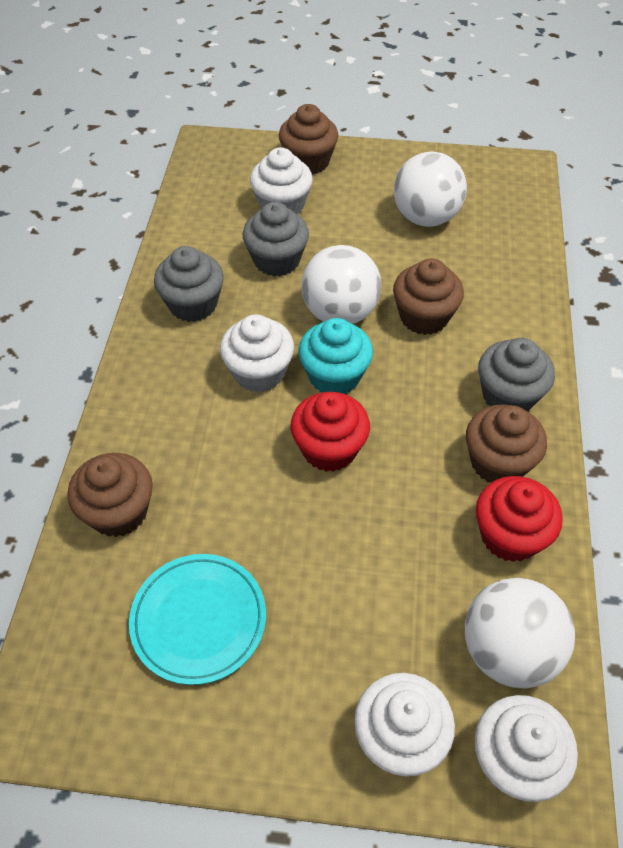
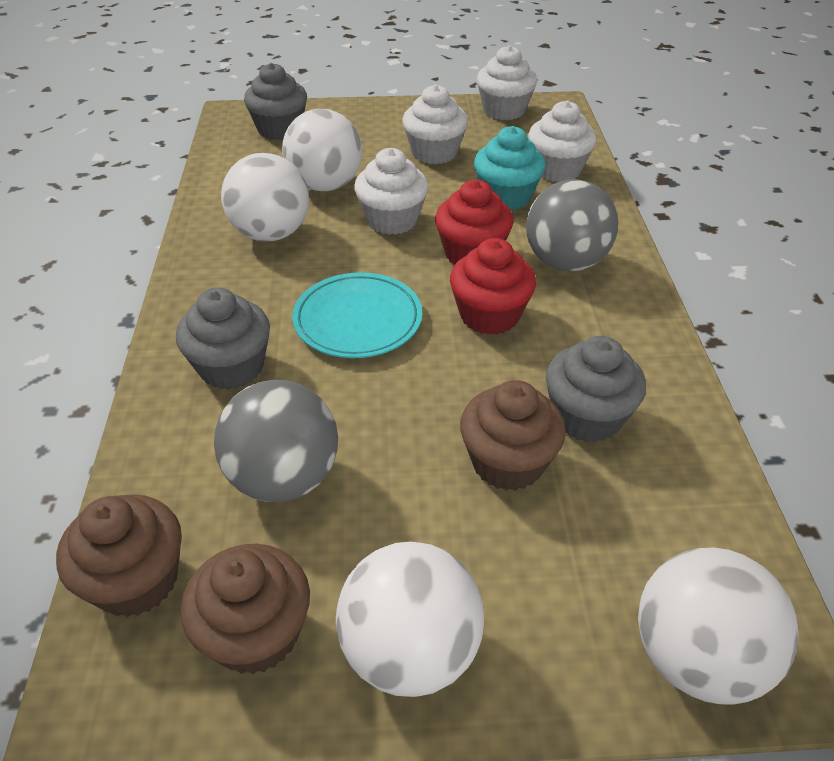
brown cupcake: [68,453,153,537] [279,104,338,175] [393,258,464,335] [466,405,547,483] = 4 -> [56,494,182,617] [181,544,310,674] [460,380,566,491] = 3
grey ball: none = 0 -> [214,380,338,502] [526,179,618,271] = 2
white ball: [301,245,381,324] [394,151,467,227] [465,578,575,689] = 3 -> [221,153,309,242] [282,109,362,191] [336,542,484,697] [638,547,799,704] = 4

